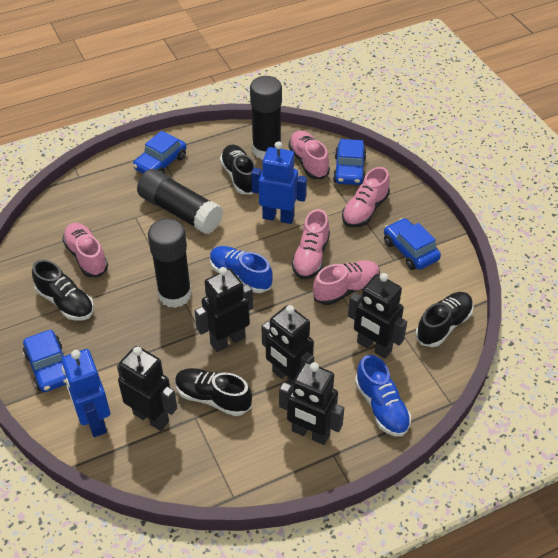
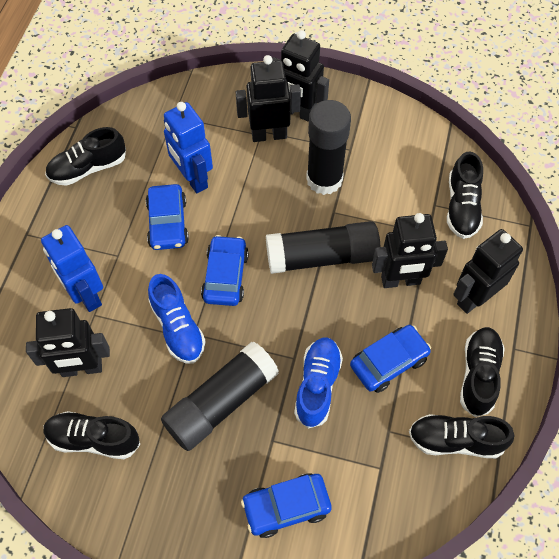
black shoe: [32,260,94,321] [175,368,252,416] [220,145,256,195] [416,292,473,347] = 4 -> [44,411,140,459] [45,127,126,186] [409,414,514,458] [447,151,483,239] [460,327,505,417] = 5
pink shoe: [62,223,108,277] [288,131,330,179] [292,209,330,279] [313,260,380,305] [342,167,390,227] = 5 -> none = 0

